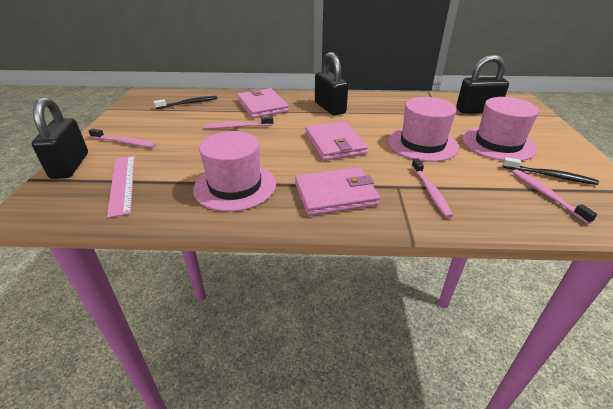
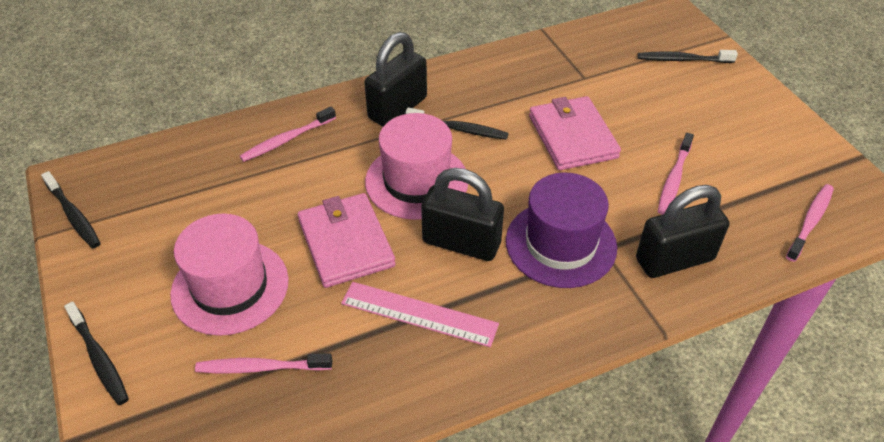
black toothbrush: [154,96,218,109] [503,157,599,185] = 2 -> [41,171,101,248] [64,302,129,405] [405,107,509,140] [638,50,738,63] = 4
pink hat: [193,131,276,212] [388,97,459,162] [463,97,539,161] = 3 -> [170,214,289,336] [365,113,468,220] = 2
pink wallet: [237,88,289,118] [295,167,380,216] [305,121,368,161] = 3 -> [298,193,396,288] [529,96,621,170] = 2
purple hat: none = 0 -> [506,173,617,288] = 1

